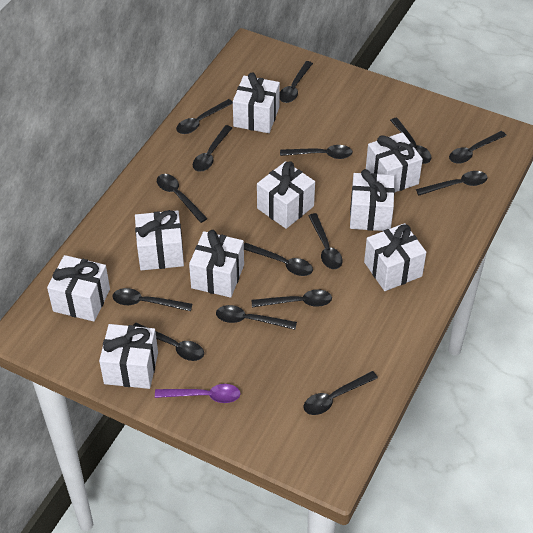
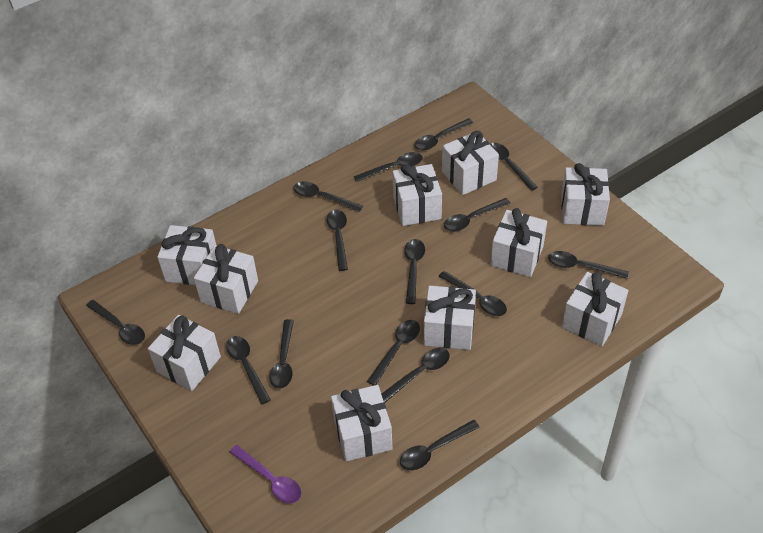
white gift: [47,255,110,322] [99,324,158,389] [135,210,184,270] [189,230,244,298] [233,72,280,133] [257,161,315,229] [350,169,395,231] [364,223,426,291] [366,132,423,192] = 9 -> [148,315,221,391] [157,225,216,285] [194,244,258,314] [331,385,393,461] [392,164,442,226] [424,286,476,350] [442,131,499,195] [490,208,547,277] [561,163,610,225] [562,272,628,347] = 10

